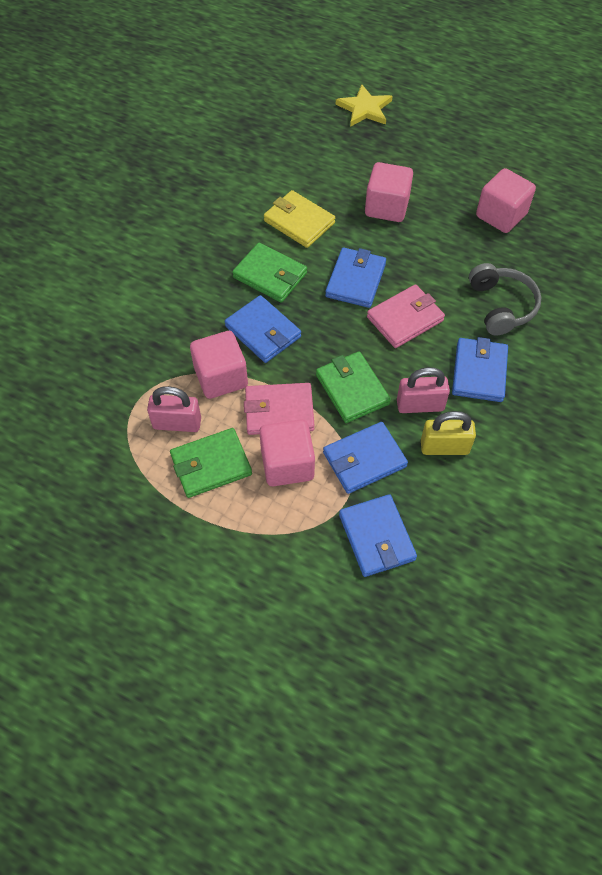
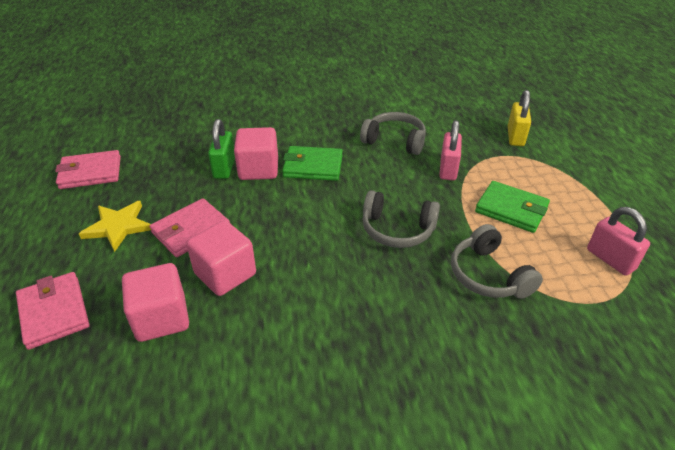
blue wallet: [225,295,301,363] [323,422,408,494] [325,248,386,308] [339,494,417,577] [452,337,508,402] = 5 -> none = 0
green padlock: none = 0 -> [208,119,235,179] = 1
green wallet: [170,428,252,498] [232,243,307,303] [316,352,391,423] = 3 -> [282,146,343,181] [475,181,550,233] = 2
grey headphones: [469,263,541,336] = 1 -> [360,112,426,155] [362,190,440,248] [451,224,543,299] = 3
pink cube: [190,331,248,399] [259,419,315,486] [365,162,413,222] [476,168,536,233] = 4 -> [122,263,189,342] [186,220,256,296] [234,127,278,180] = 3
pink wallet: [244,383,315,435] [367,284,445,348] = 2 -> [16,272,89,350] [55,150,121,189] [150,198,230,257] = 3
yellow wallet: [264,190,335,248] = 1 -> none = 0

